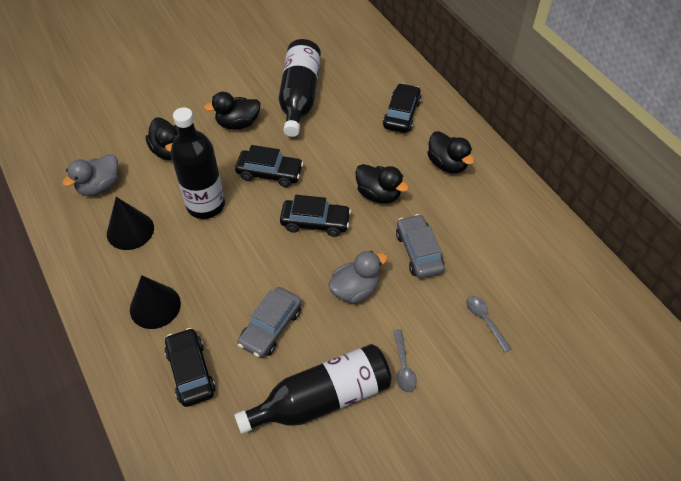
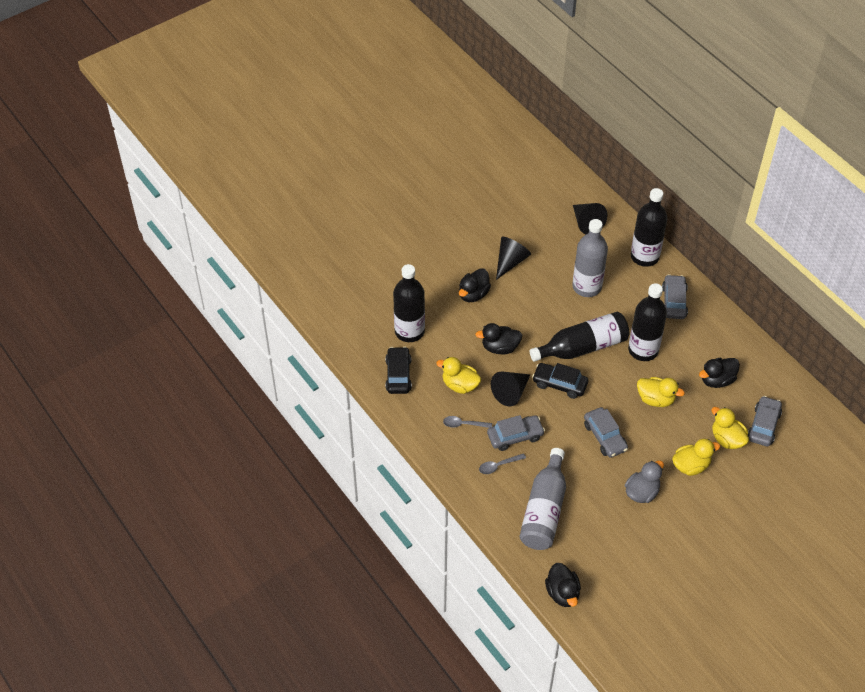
black bottle: [170,107,225,219] [234,344,392,434] [279,39,321,137] = 3 -> [393,264,425,342] [530,312,629,362] [628,283,667,361] [631,188,667,267] = 4
black car: [164,328,216,407] [235,145,304,187] [280,195,351,237] [383,83,421,133] = 4 -> [385,347,412,394] [532,363,588,399] = 2
black cone: [107,197,154,250] [130,275,181,329] = 2 -> [491,372,530,406] [496,237,531,280] [573,203,607,234] = 3
grey bottle: none = 0 -> [520,448,566,550] [572,219,608,297] = 2
grey car: [238,287,302,358] [396,214,445,279] = 2 -> [487,415,545,451] [584,407,628,458] [662,274,688,319] [748,396,782,447] = 4
grey duck: [62,154,118,196] [328,251,388,304] = 2 -> [625,461,664,503] = 1
yellow duck: none = 0 -> [436,357,481,394] [637,377,685,407] [672,439,720,476] [711,407,749,449] = 4

